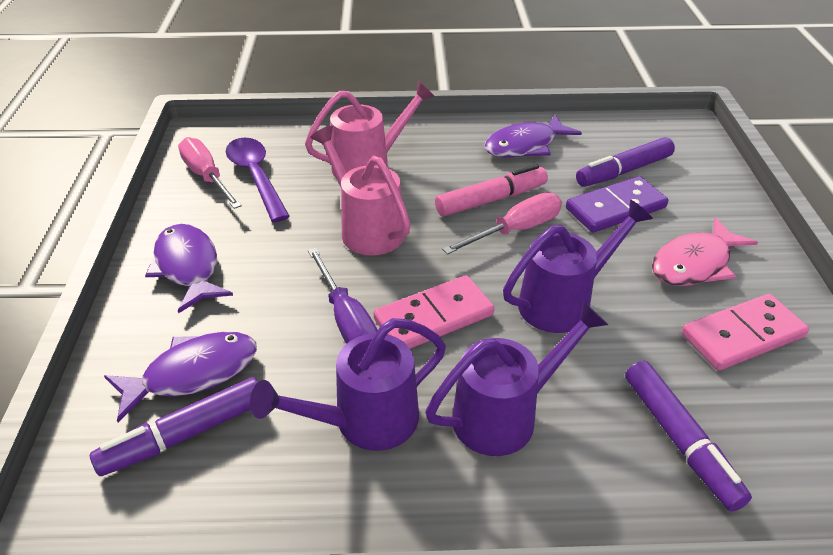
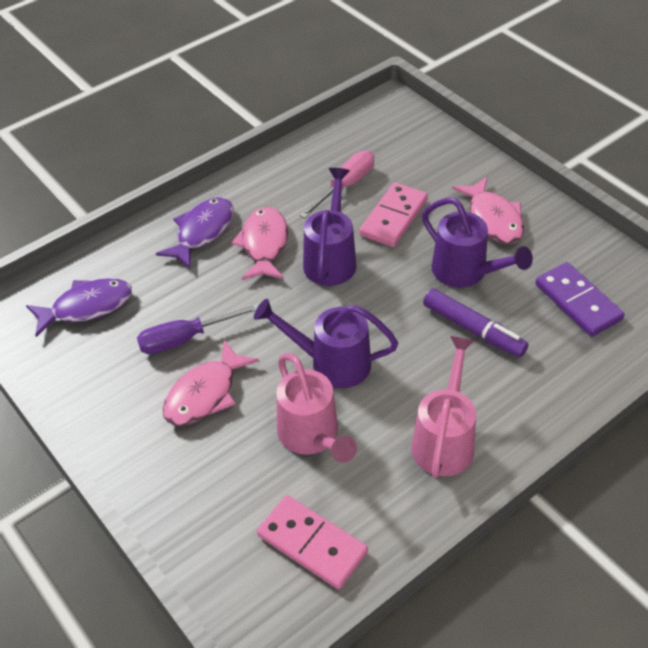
pink fish: [652,217,758,286] = 1 -> [163,340,259,426] [231,207,288,280] [452,176,524,244] = 3
pink marker: [435,164,548,216] = 1 -> none = 0
pink screwdriver: [178,137,242,209] [442,192,562,255] = 2 -> [300,150,374,218] = 1
purple fish: [104,332,257,423] [145,224,233,314] [484,114,582,157] = 3 -> [26,278,132,337] [156,197,234,268] = 2
purple marker: [90,377,258,476] [576,137,675,187] [625,360,752,511] = 3 -> [423,288,529,358] = 1
purple spoon: [226,137,290,222] = 1 -> none = 0

